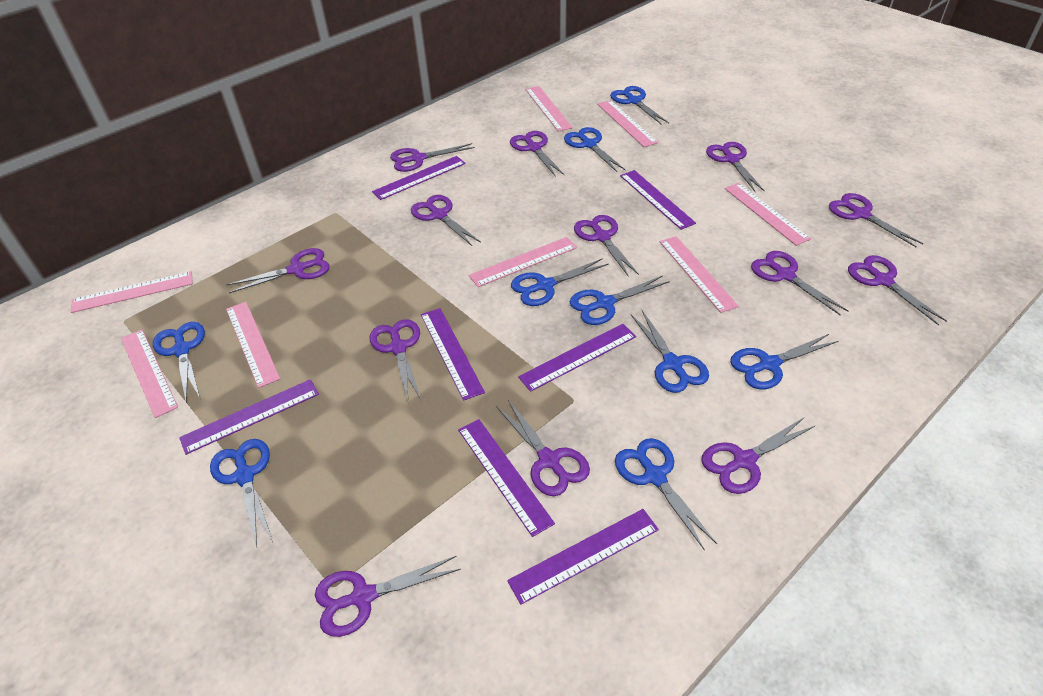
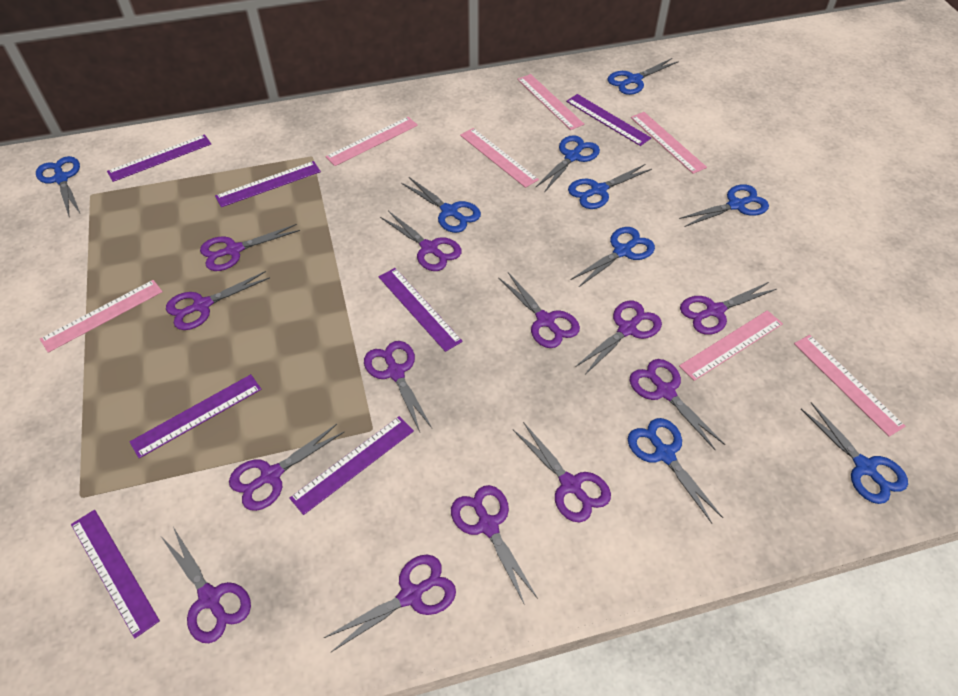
pink ruler: [70,271,193,313] [121,330,178,418] [226,302,280,388] [469,237,577,287] [525,86,573,132] [597,100,658,147] [660,236,739,313] [725,183,811,246] = 8 -> [40,280,163,353] [325,117,418,166] [460,128,539,188] [517,74,584,130] [631,112,707,174] [679,310,783,381] [794,335,905,437] = 7

